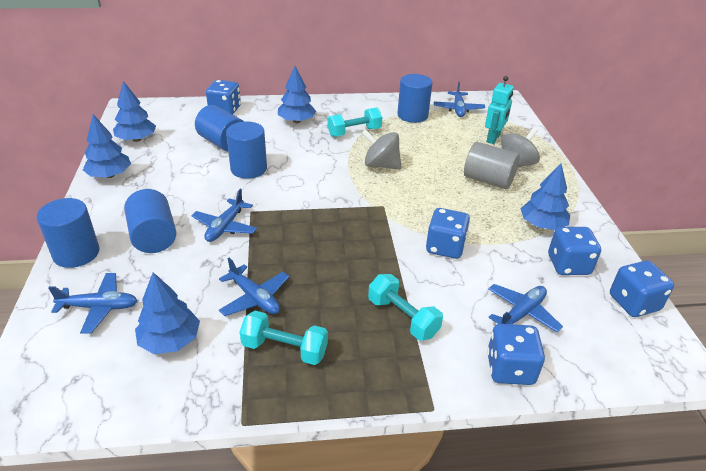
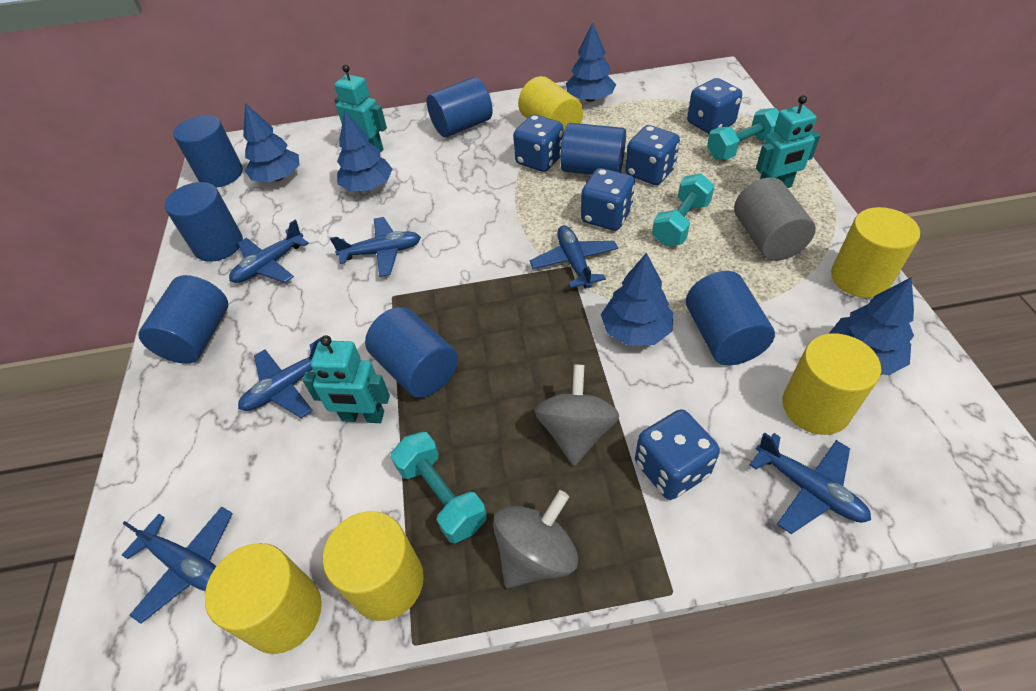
blue cylinder: [36,198,99,268] [124,189,176,253] [195,105,244,152] [226,122,267,179] [397,74,432,123] = 5 -> [138,275,228,364] [165,182,243,262] [173,115,243,188] [365,307,458,398] [427,77,493,137] [560,123,626,175] [686,271,775,365] = 7
blue plane: [49,273,138,333] [192,189,257,242] [219,258,289,316] [434,82,485,117] [488,284,563,333] = 5 -> [122,506,233,624] [229,220,309,283] [238,338,321,418] [330,217,421,277] [530,225,618,288] [749,432,871,534] = 6
turquoise robot: [485,76,514,144] = 1 -> [303,335,390,423] [335,65,387,153] [756,95,821,188] = 3
yellow cylinder: none = 0 -> [205,543,322,654] [323,511,424,621] [518,76,583,133] [782,334,881,435] [831,207,920,298] = 5

